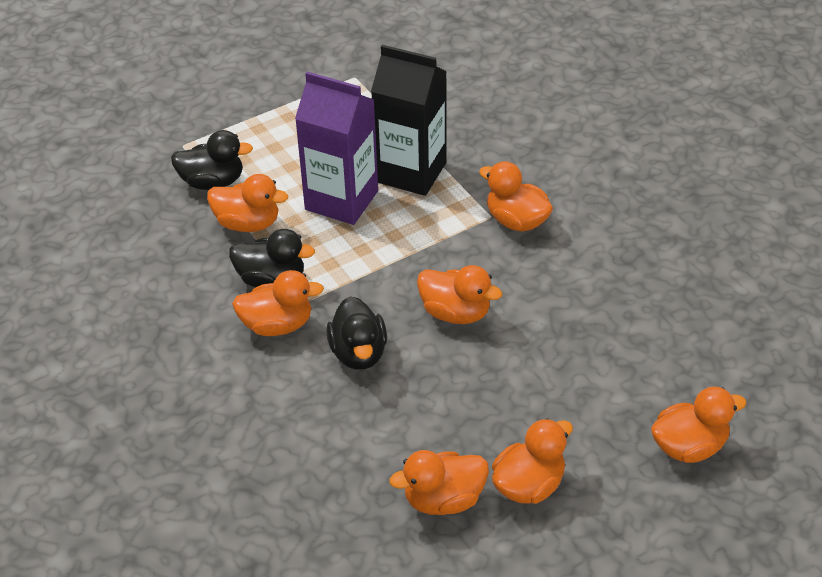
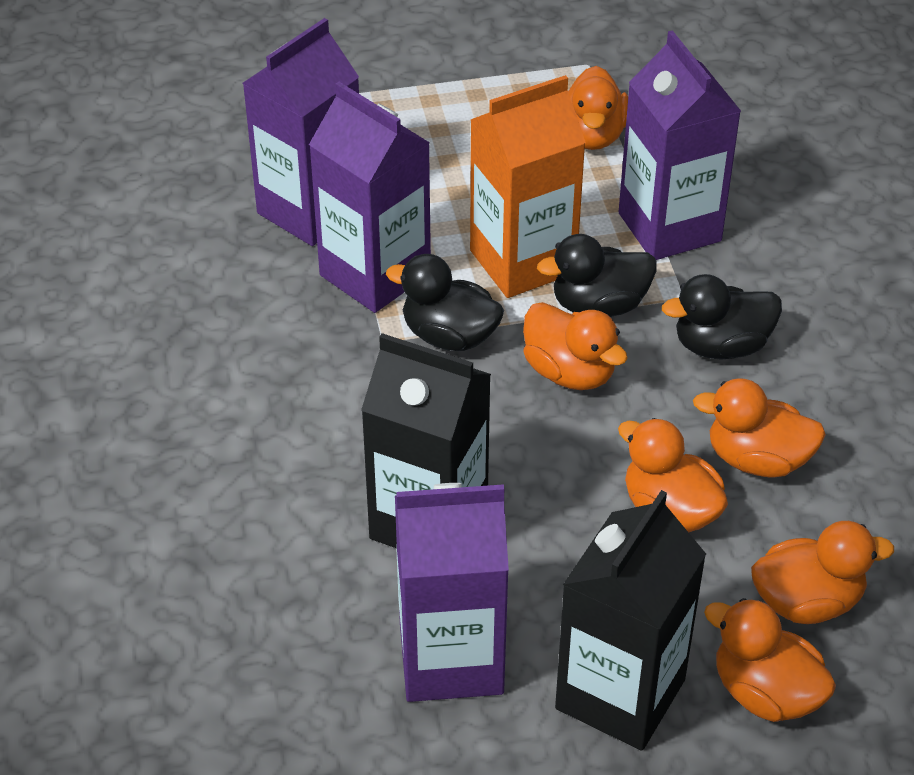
black carton: [371,45,447,196] = 1 -> [361,333,491,548] [555,490,706,751] = 2
orange carton: none = 0 -> [470,75,586,298] = 1
orange duck: [207,174,288,232] [232,270,324,336] [389,450,489,515] [417,265,502,324] [479,161,553,232] [492,418,573,504] [651,386,747,463] = 7 -> [523,302,628,390] [568,66,628,150] [618,418,728,532] [693,378,826,478] [704,598,836,722] [751,521,894,624] = 6
purple carton: [295,72,378,225] = 1 -> [243,18,359,246] [309,82,431,313] [395,483,509,702] [619,30,741,260] = 4

